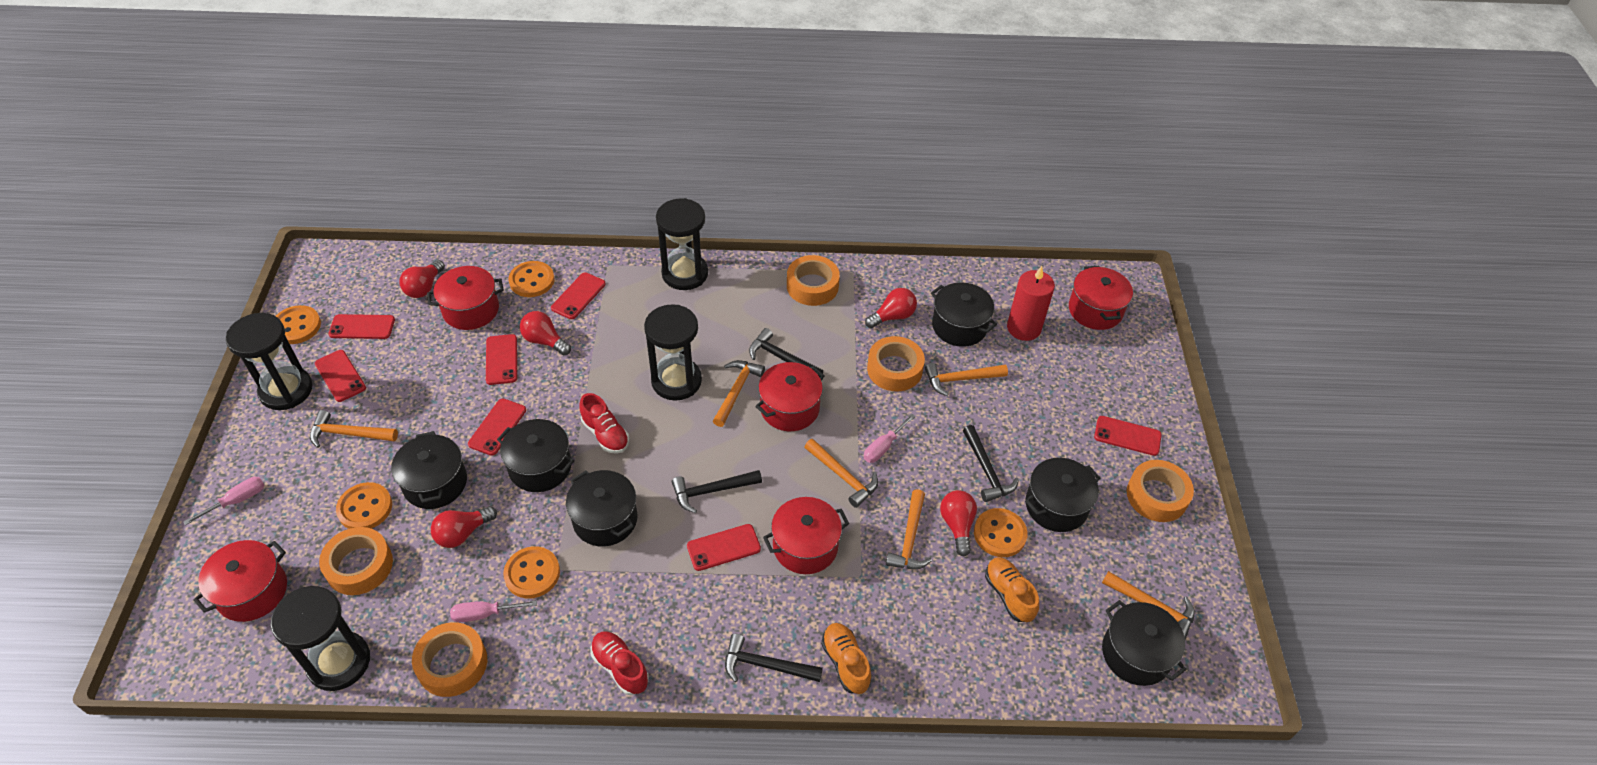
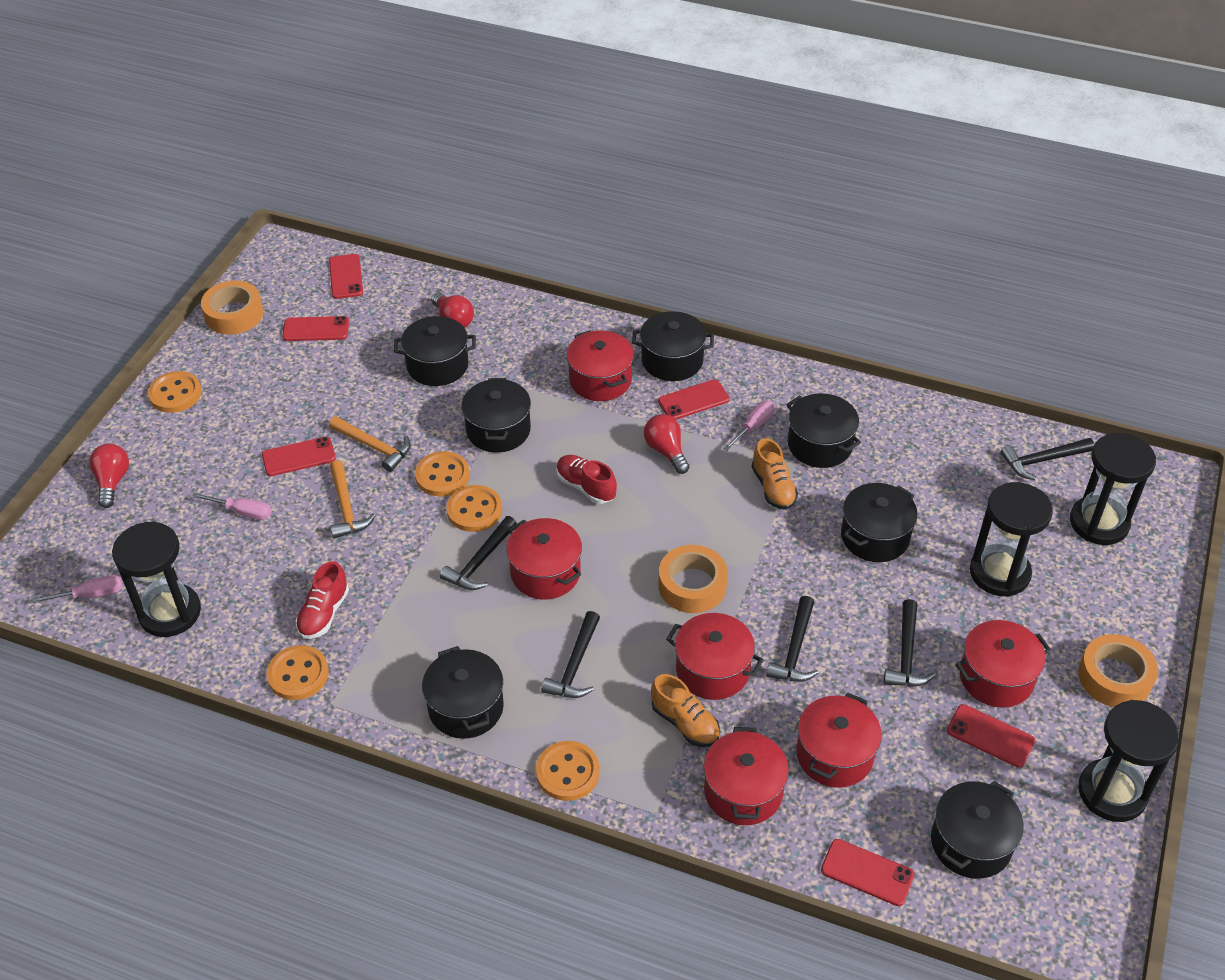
black hammer: [672,470,762,513] [725,634,823,682] [749,328,823,377] [963,425,1019,502] = 4 -> [440,516,517,590] [541,611,600,698] [766,596,819,682] [883,599,935,687] [1000,438,1094,480] = 5
black pot: [391,431,467,509] [497,419,575,492] [566,470,638,546] [931,282,997,347] [1025,458,1100,532] [1102,600,1187,686] = 6 -> [394,316,476,386] [422,646,504,739] [461,378,531,453] [632,311,714,381] [786,393,861,468] [841,483,918,562] [931,781,1024,879] = 7
orange hammer: [310,410,398,448] [713,360,765,427] [805,439,878,508] [886,489,932,569] [925,363,1008,396] [1102,571,1195,639] = 6 -> [329,416,411,472] [330,460,376,539] = 2
orange tape: [319,527,393,595] [412,622,487,697] [787,255,840,306] [867,336,925,391] [1127,460,1194,522] = 5 -> [201,281,263,335] [659,545,728,613] [1078,634,1158,707] = 3
red candle: [1007,266,1055,341] = 1 -> none = 0
red light bulb: [399,260,445,298] [431,506,497,548] [520,311,571,355] [865,288,917,328] [940,490,977,557] = 5 -> [89,444,129,508] [431,292,474,328] [644,414,689,474] = 3
red phone: [315,350,366,402] [328,314,395,339] [468,398,526,456] [486,334,517,385] [551,272,606,319] [687,524,761,571] [1094,416,1162,456] = 7 -> [262,437,336,476] [282,316,349,341] [329,254,363,299] [658,379,730,420] [821,839,914,906] [947,704,1035,767] = 6
red pot: [193,540,287,622] [427,266,504,330] [755,362,825,431] [763,497,849,574] [1069,266,1133,330] = 5 -> [506,518,582,600] [567,330,634,401] [666,613,763,700] [704,727,789,825] [796,693,882,788] [955,620,1051,708] = 6

